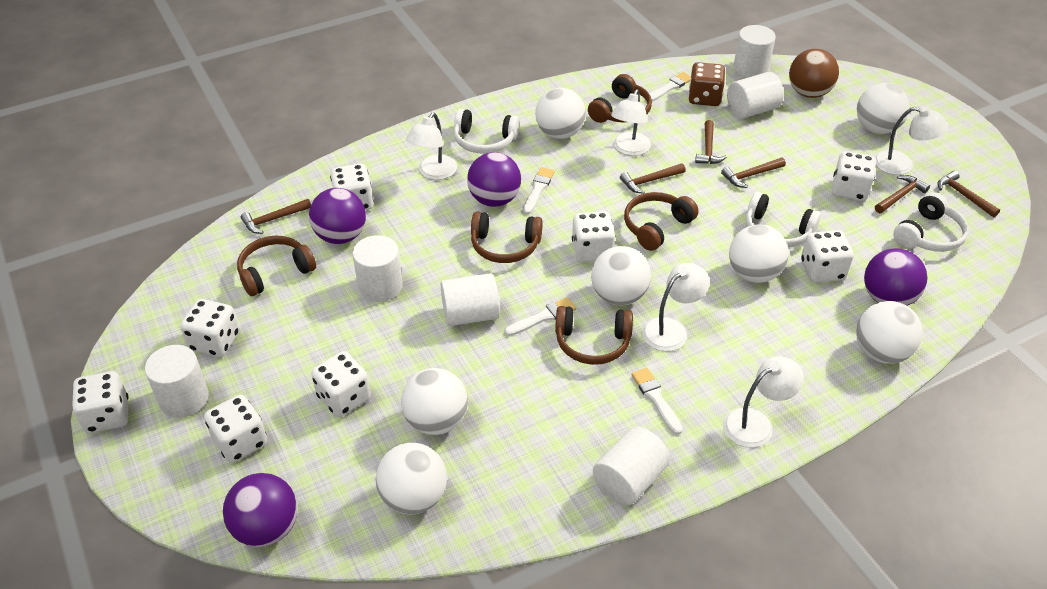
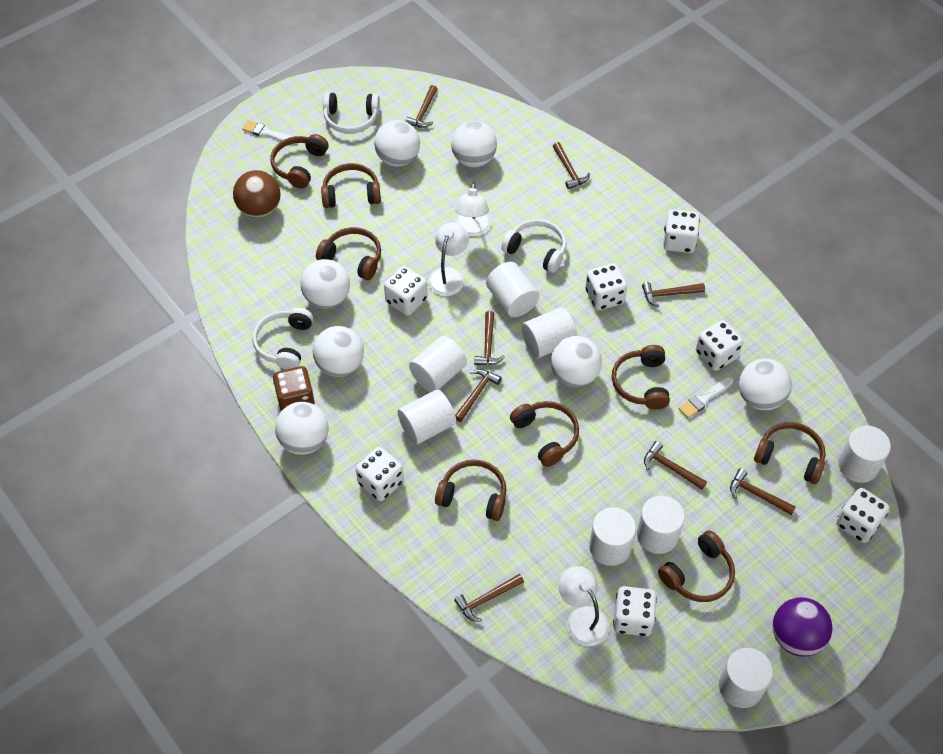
brown hammer: [241,199,311,234] [620,163,686,194] [695,120,727,164] [721,158,786,188] [875,175,930,213] [937,170,1000,217] = 6 -> [405,85,437,128] [454,574,524,622] [455,369,502,422] [474,311,505,365] [553,142,590,189] [642,282,705,307] [644,441,707,490] [730,468,796,515] = 8
brown headphones: [237,236,316,296] [471,212,543,263] [555,306,633,365] [588,74,652,123] [624,192,698,251] = 5 -> [270,134,328,188] [316,227,381,280] [321,163,381,208] [435,459,506,521] [510,401,579,467] [612,345,670,410] [658,530,735,602] [754,422,826,484] = 8
purple ball: [223,473,298,547] [309,188,366,244] [467,152,521,207] [864,248,928,306] = 4 -> [773,597,833,657] = 1
white brush: [504,297,576,336] [523,167,555,214] [631,368,683,435] [645,72,691,102] = 4 -> [242,120,297,145] [678,377,733,419] = 2
white cylinder: [145,345,209,418] [352,235,403,302] [441,273,500,326] [593,427,670,505] [727,72,784,119] [733,25,776,78] = 6 -> [398,389,456,445] [409,336,467,392] [486,262,539,317] [522,307,577,358] [589,507,636,566] [637,496,685,554] [719,648,773,708] [838,426,891,483] = 8
white dice: [72,371,129,433] [180,299,239,357] [204,395,267,463] [311,351,371,417] [330,164,373,210] [572,212,615,262] [801,230,854,283] [832,151,876,201] = 8 -> [356,447,404,501] [384,266,427,316] [585,263,627,310] [613,586,657,636] [663,209,700,253] [696,320,743,371] [836,488,890,543] = 7
white lamp: [406,113,457,180] [611,89,651,156] [642,263,710,351] [723,356,804,448] [874,107,948,175] = 5 -> [428,222,469,296] [455,182,491,236] [559,566,609,646] = 3

